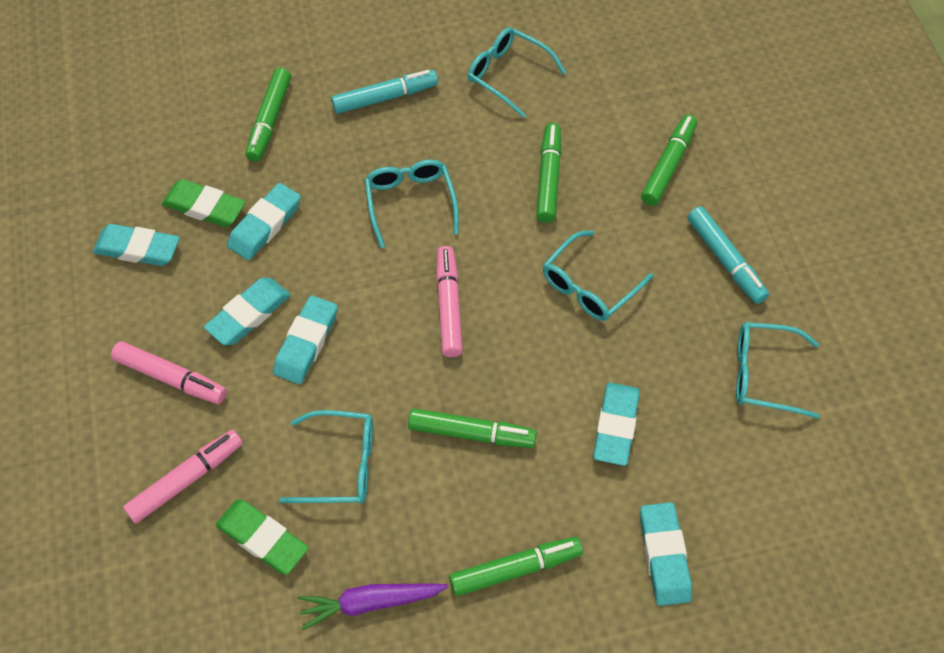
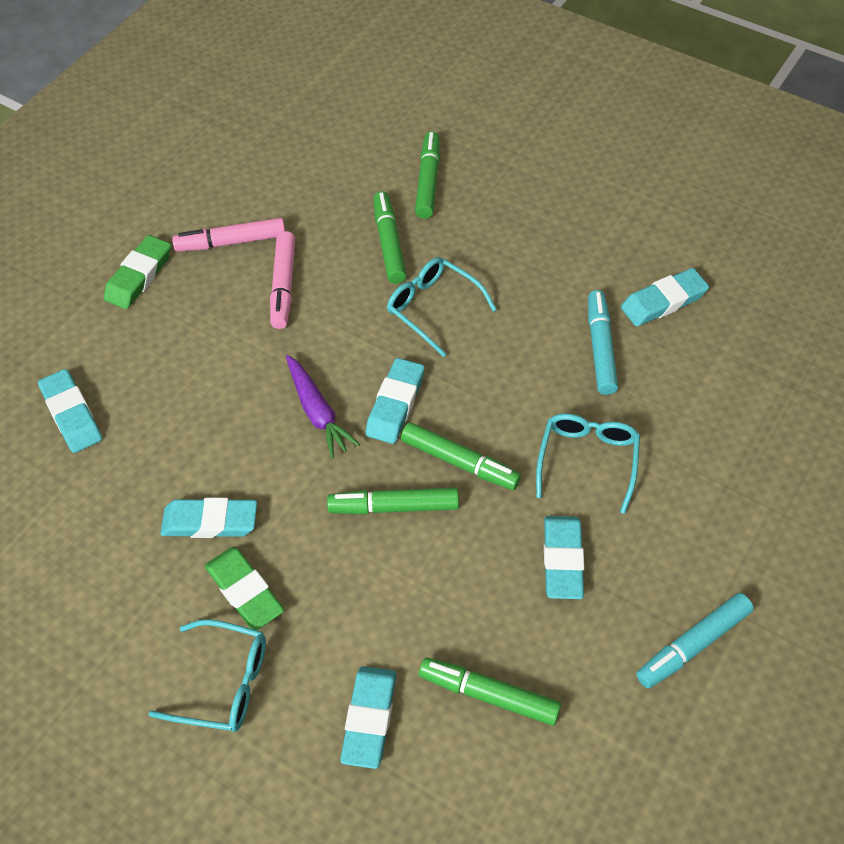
pink marker: [111,341,227,404] [123,430,243,524] [436,246,463,357] = 3 -> [172,218,285,252] [270,231,295,329] = 2
turquoise glasses: [279,410,373,504] [365,160,459,248] [468,27,566,118] [543,230,653,321] [736,322,820,419] = 5 -> [148,619,266,732] [387,257,497,357] [536,413,640,514] = 3

